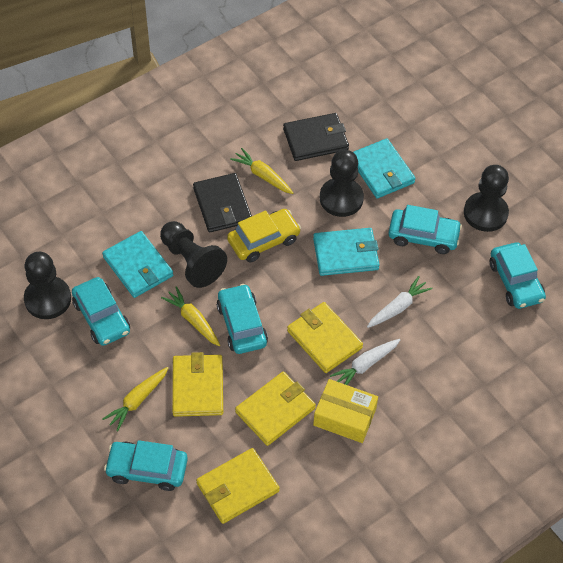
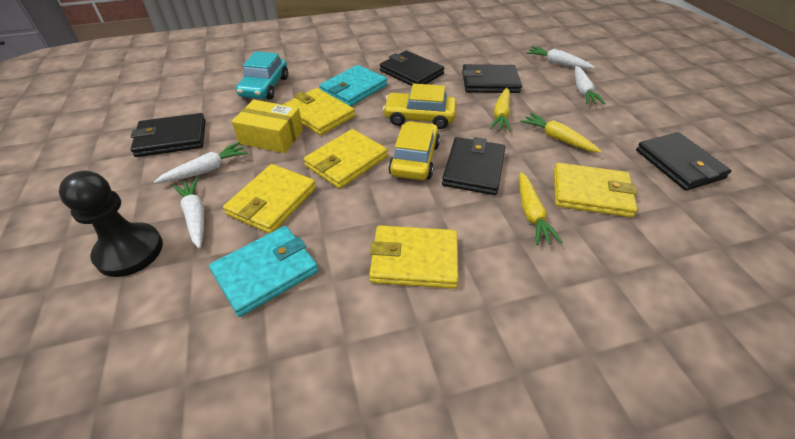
black pawn: [24,252,71,319] [160,221,227,288] [320,150,364,217] [464,165,509,232] = 4 -> [59,171,163,277] = 1
black wallet: [193,173,252,232] [283,113,349,161] = 2 -> [130,113,206,157] [380,51,444,86] [442,137,505,195] [462,64,522,93] [636,132,732,191] = 5
turquoise car: [72,277,130,346] [104,440,188,491] [217,284,268,354] [388,205,462,254] [490,242,546,309] = 5 -> [236,51,288,100] = 1
turquoise wallet: [102,231,173,298] [313,228,380,276] [353,138,416,198] = 3 -> [209,226,318,317] [319,65,387,106] = 2
white carrot: [330,339,400,385] [367,276,432,328] = 2 -> [154,142,248,183] [173,178,204,249] [527,46,594,69] [575,66,605,104] = 4
yellow car: [227,209,301,262] = 1 -> [383,84,457,129] [388,121,440,180] = 2
yellow wallet: [172,352,223,417] [196,448,280,524] [235,372,316,446] [287,302,363,373] = 4 -> [223,164,316,233] [282,88,355,135] [304,129,388,189] [369,225,458,289] [554,163,638,217] = 5

